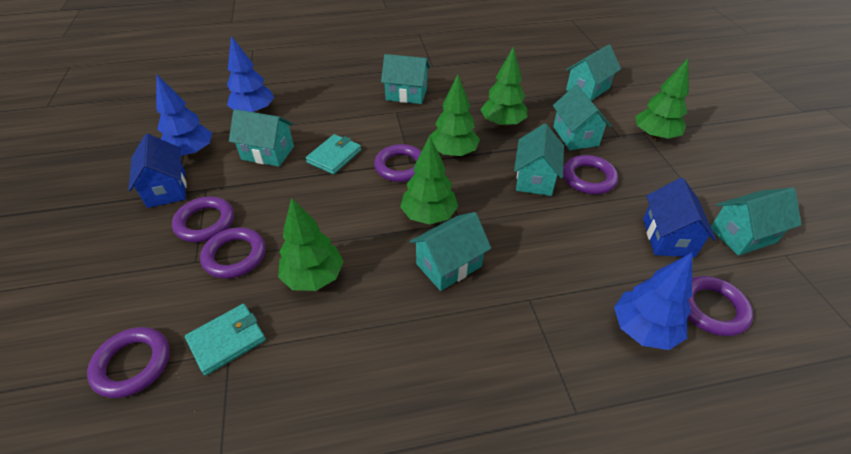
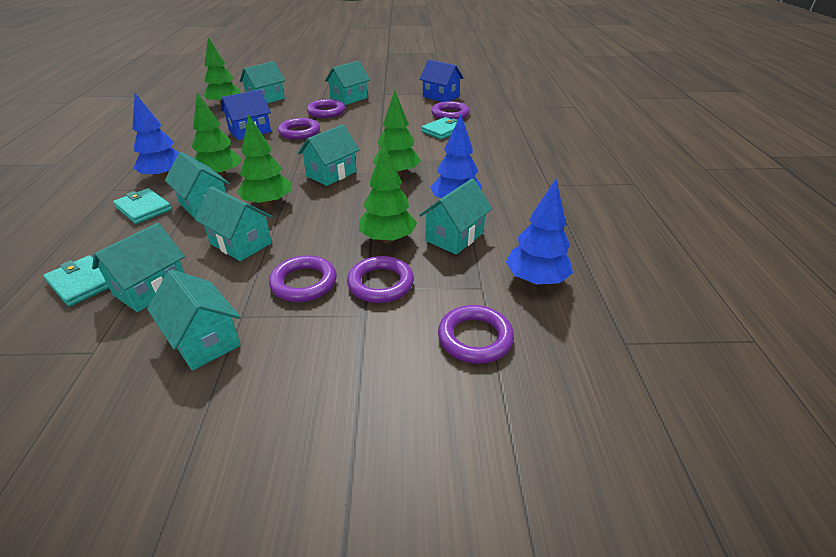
turquoise house: [229,109,294,167] [381,54,430,104] [410,212,491,291] [514,124,564,196] [553,84,612,150] [566,44,621,101] [711,188,802,255] = 7 -> [92,223,185,312] [147,269,241,370] [165,152,230,219] [195,186,273,261] [239,61,285,104] [298,124,359,186] [325,61,370,105] [419,178,492,255] = 8
turquoise wallet: [185,304,266,376] [306,134,361,174] = 2 -> [43,255,109,307] [113,188,172,224] [421,117,458,140] = 3

